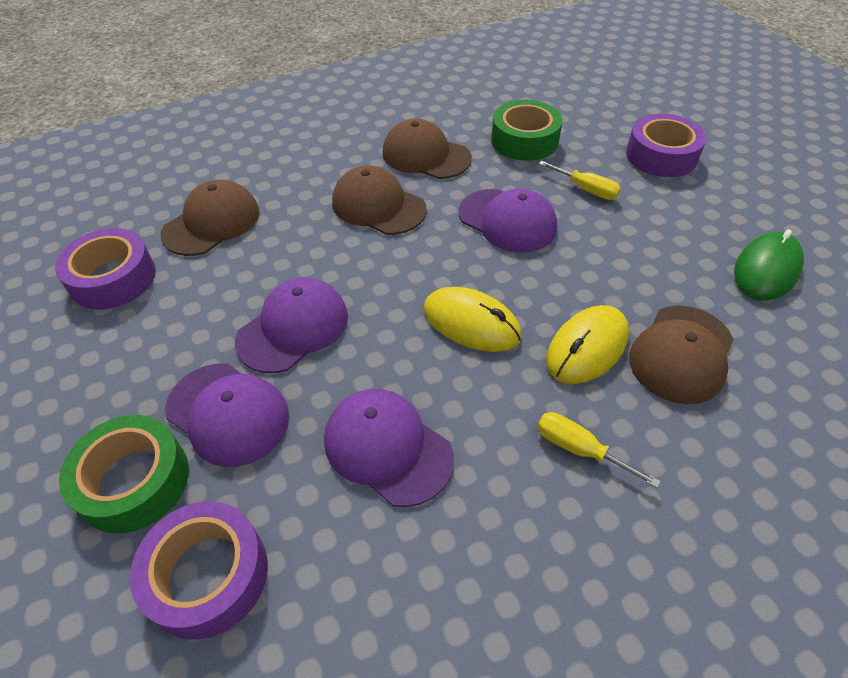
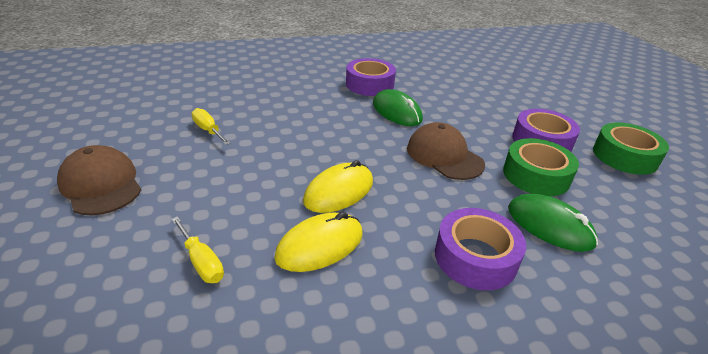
brown cap: [160,180,260,256] [332,166,427,235] [382,118,472,179] [629,305,734,404] = 4 -> [57,145,141,215] [407,122,485,180] = 2
green mouse: [734,230,804,301] = 1 -> [373,89,423,126] [508,194,598,252] = 2
purple cap: [165,364,289,467] [235,277,348,373] [324,389,454,507] [459,189,557,253] = 4 -> none = 0

